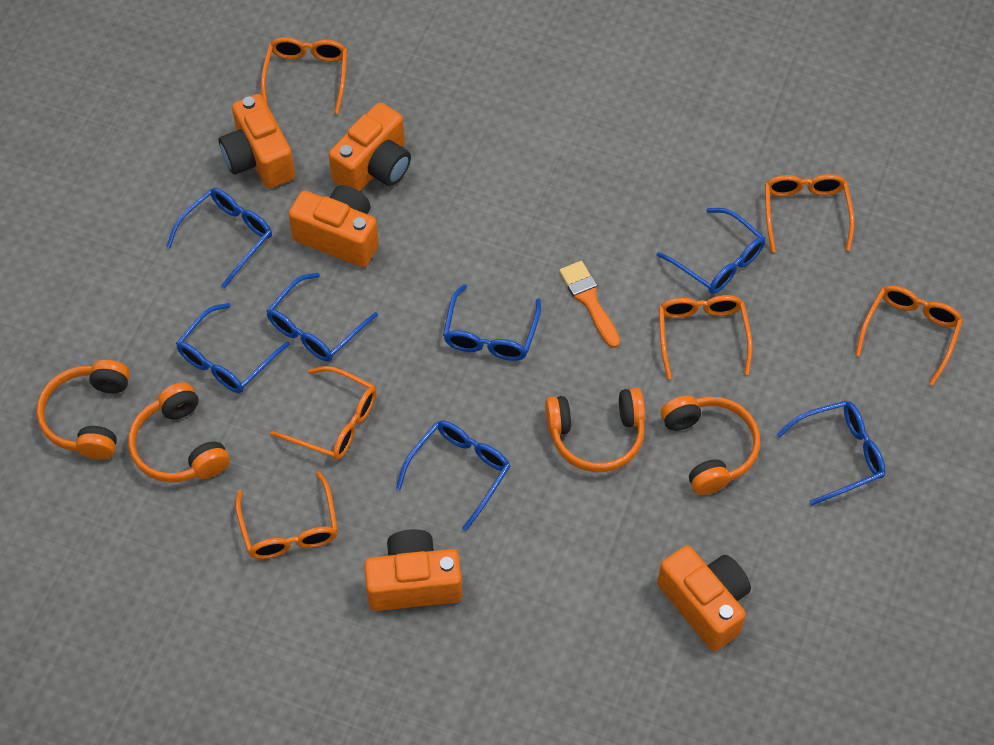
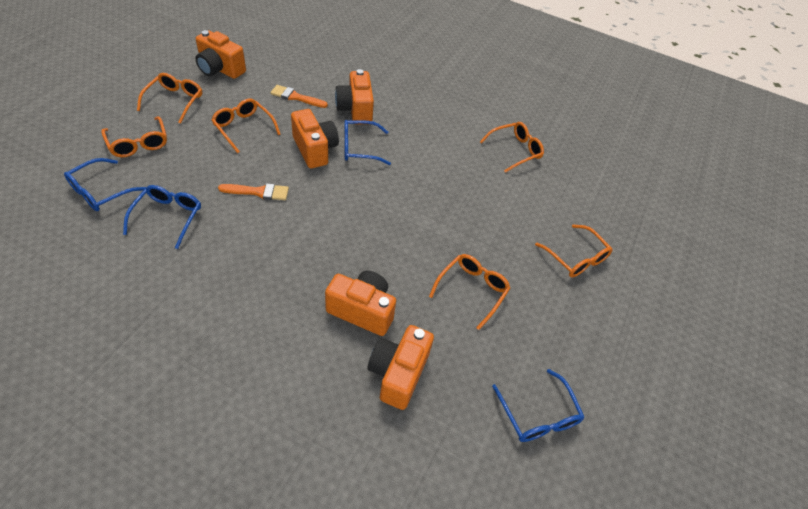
blue glasses: [166,188,272,288] [176,303,290,393] [266,273,378,362] [396,420,510,531] [443,284,541,361] [657,208,765,294] [776,401,886,506] = 7 -> [64,158,146,211] [123,185,201,249] [344,120,391,165] [492,369,584,442] = 4
orange brush: [559,261,620,348] = 1 -> [218,183,289,200] [270,85,328,108] = 2
orange headphones: [36,360,130,459] [128,382,230,483] [545,388,645,472] [661,395,760,495] = 4 -> none = 0

